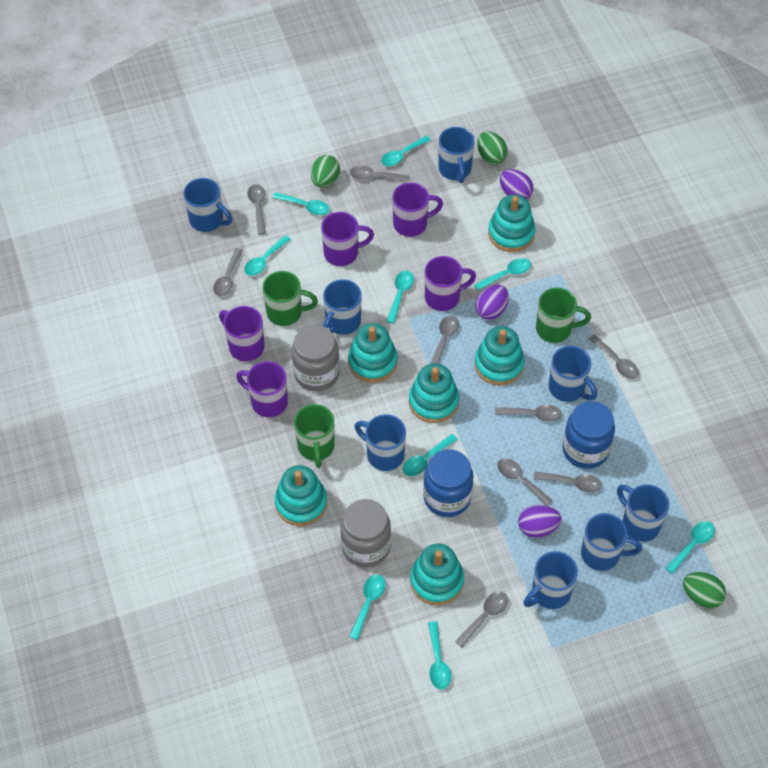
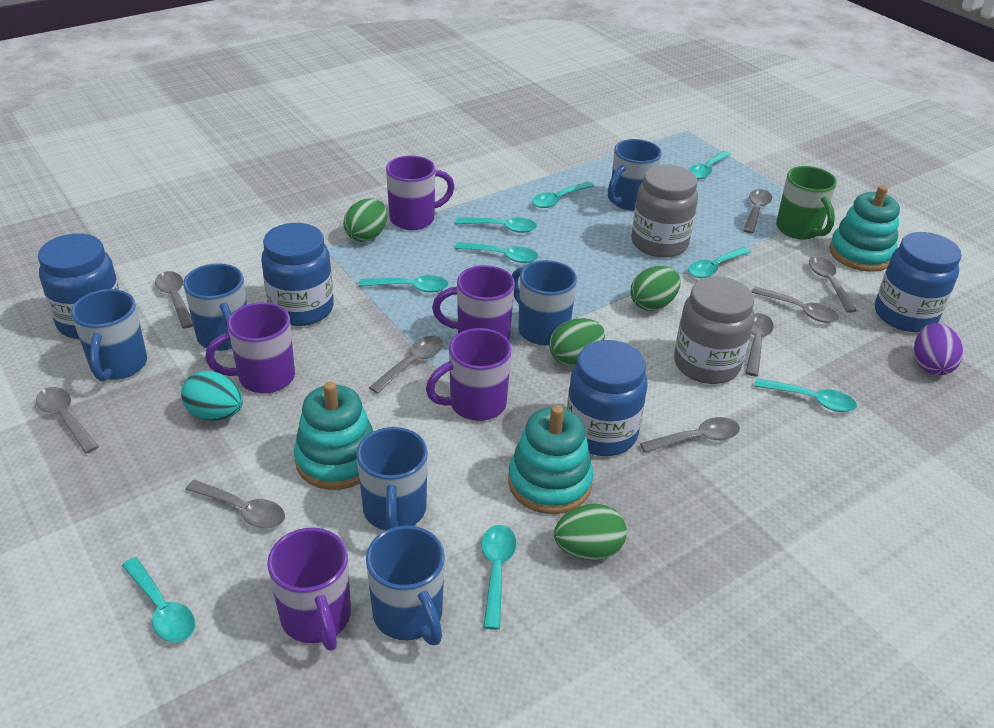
blue jar: [423,449,474,517] [563,401,615,469] = 2 -> [38,233,120,339] [261,223,334,326] [567,340,647,456] [875,232,962,332] = 4
blue mug: [183,178,232,232] [323,279,362,335] [355,414,406,471] [439,127,475,183] [524,551,578,609] [549,346,597,402] [581,513,642,571] [617,484,669,542] = 8 -> [71,289,147,381] [183,263,247,351] [356,427,428,530] [366,525,445,645] [512,260,577,346] [608,139,662,211] = 6
green egg: [311,155,340,188] [477,131,508,165] [683,572,726,608] = 3 -> [343,198,387,242] [549,318,605,366] [554,504,627,560] [630,266,681,311] = 4
green mug: [262,271,318,326] [294,404,335,468] [536,288,591,343] = 3 -> [776,166,837,240] = 1
purple egg: [475,285,509,320] [500,169,533,199] [518,505,561,538] = 3 -> [914,323,963,375] = 1
turquoise egg: none = 0 -> [181,371,243,421] = 1
turquoise stacking toy: [275,465,327,526] [348,323,398,383] [409,363,459,423] [410,544,464,606] [474,326,525,386] [488,195,536,252] = 6 -> [294,382,373,490] [508,405,594,514] [829,185,900,272] = 3

